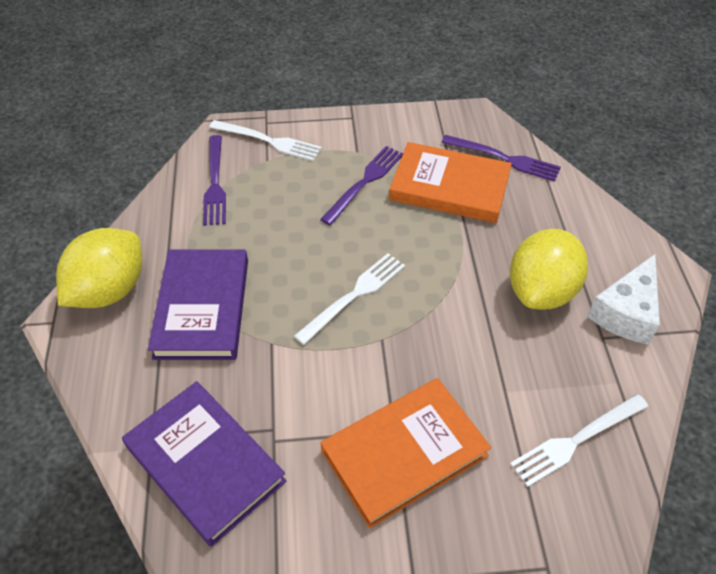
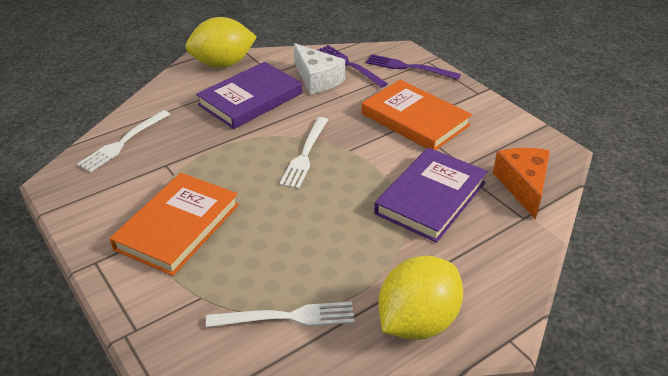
orange cheese: none = 0 -> [493,148,550,220] = 1
purple fork: [203,135,226,226] [320,146,403,225] [441,135,561,182] = 3 -> [317,45,388,88] [366,54,461,80] = 2

